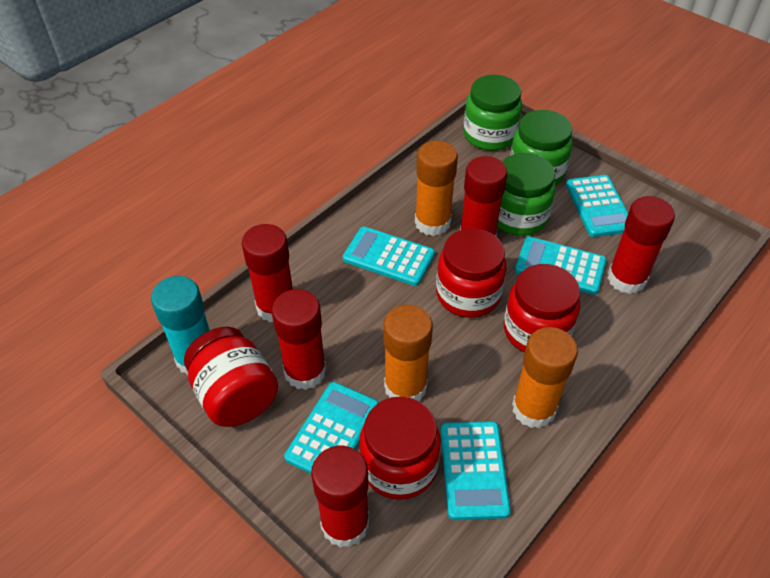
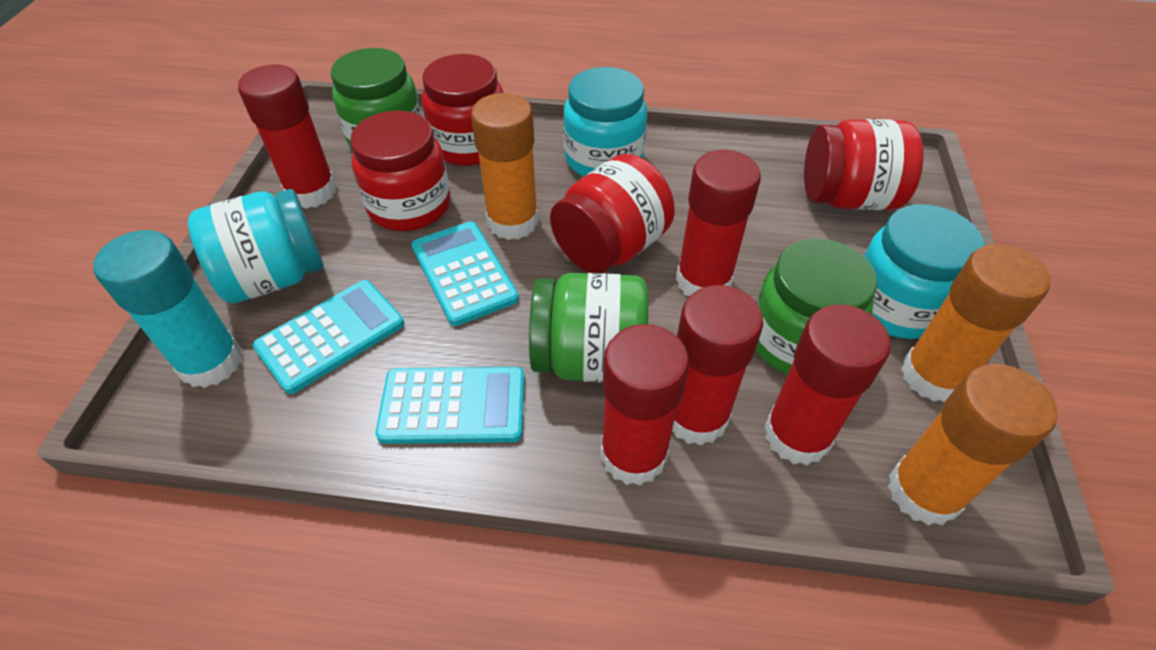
turquoise calculator: [284,382,379,474] [343,227,435,286] [441,421,511,520] [515,237,607,295] [566,175,628,237] = 5 -> [253,280,404,394] [375,367,524,444] [412,221,519,326] = 3
turquoise jar: none = 0 -> [188,189,324,303] [563,67,647,177] [863,204,985,339] = 3

